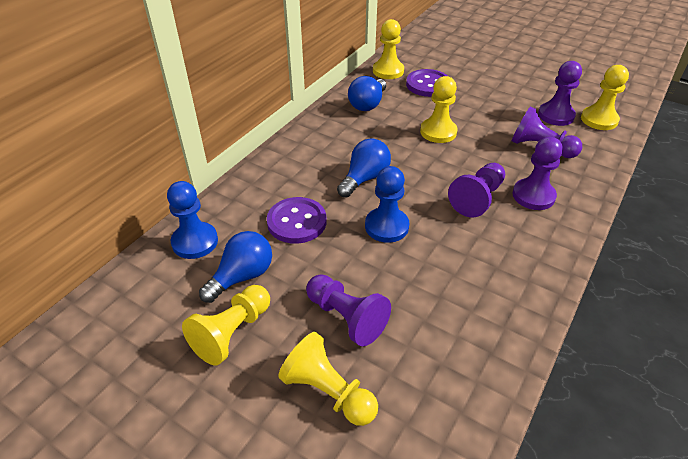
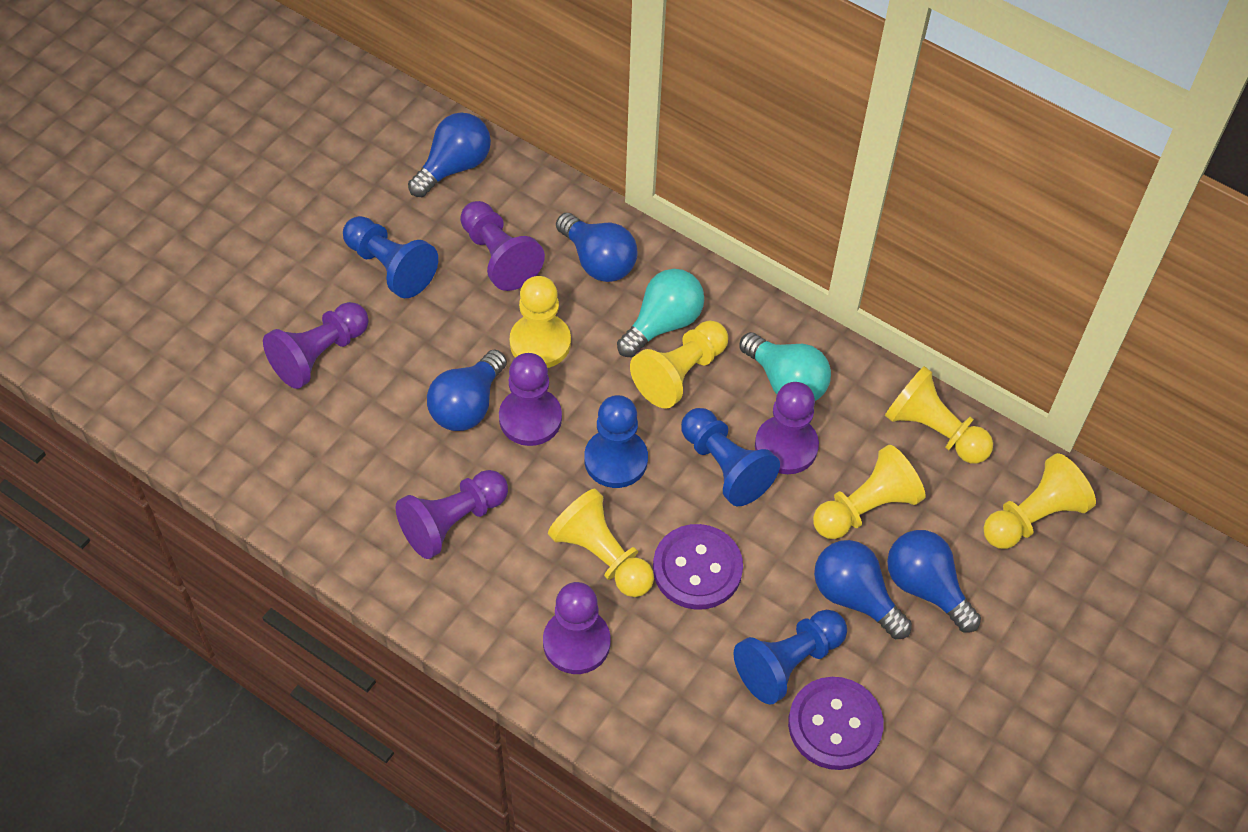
blue light bulb: [199,231,272,303] [337,138,391,197] [348,76,386,111] = 3 -> [408,112,491,197] [427,350,507,431] [556,213,638,282] [814,540,912,639] [887,530,981,633] = 5
blue pawn: [167,181,218,259] [365,166,409,243] = 2 -> [343,216,438,298] [584,395,648,488] [681,408,780,506] [734,610,847,705] = 4
purple pawn: [306,274,391,346] [448,163,505,218] [512,106,582,158] [512,137,563,210] [538,61,582,126] = 5 -> [263,302,369,389] [396,470,508,559] [460,201,545,291] [499,353,562,446] [543,582,611,674] [755,382,819,474] = 6
turquoise light bulb: none = 0 -> [617,269,704,357] [739,332,831,401] = 2
yellow pawn: [182,285,270,365] [278,332,378,426] [373,19,404,79] [420,76,457,143] [581,65,629,130] = 5 -> [510,276,571,368] [548,489,654,597] [630,321,728,409] [813,445,926,539] [885,366,993,464] [983,453,1096,549] = 6

